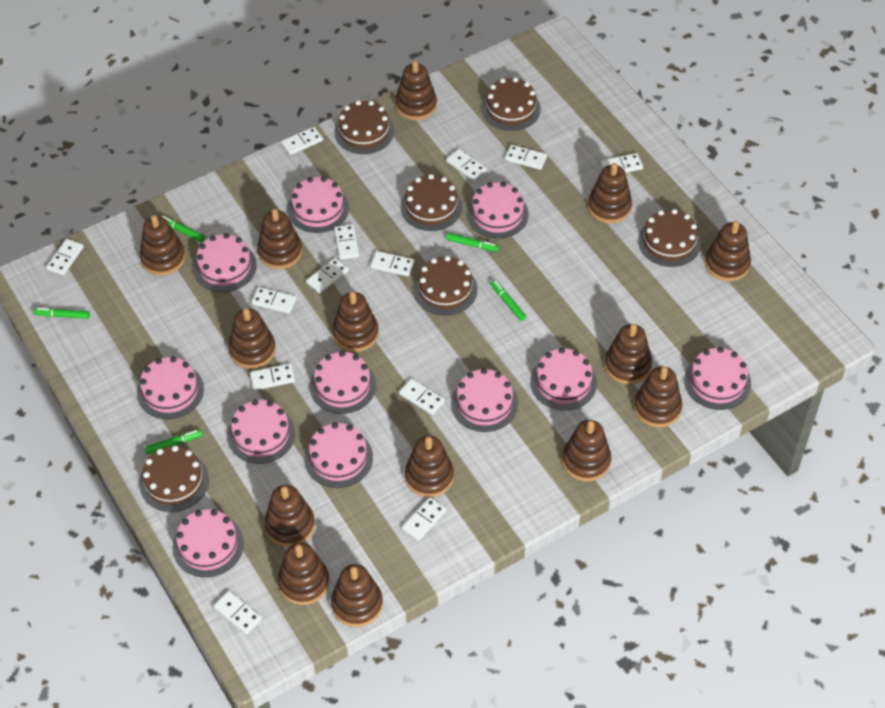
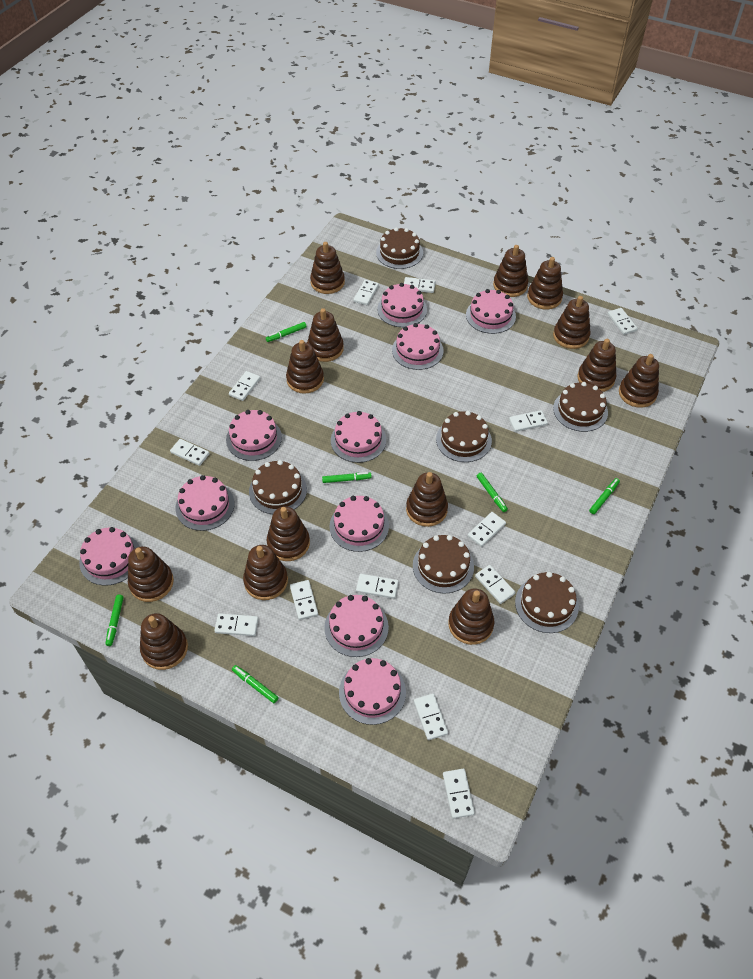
green marker: [34,308,90,319] [144,430,202,454] [160,216,205,242] [446,233,499,252] [490,280,526,321] = 5 -> [105,594,124,646] [232,665,279,703] [266,322,307,342] [322,472,372,483] [477,473,508,512] [589,478,620,514] = 6
pink cake: [137,356,204,419] [172,509,244,577] [193,233,257,292] [227,399,295,464] [287,177,349,233] [304,422,373,488] [310,351,376,414] [451,368,518,432] [467,182,529,238] [530,347,597,410] [684,347,751,410] = 11 -> [79,527,140,586] [176,475,234,531] [226,410,282,461] [324,595,389,657] [329,496,389,552] [331,411,386,463] [339,658,406,725] [377,283,427,327] [392,323,444,370] [466,289,516,334] = 10

